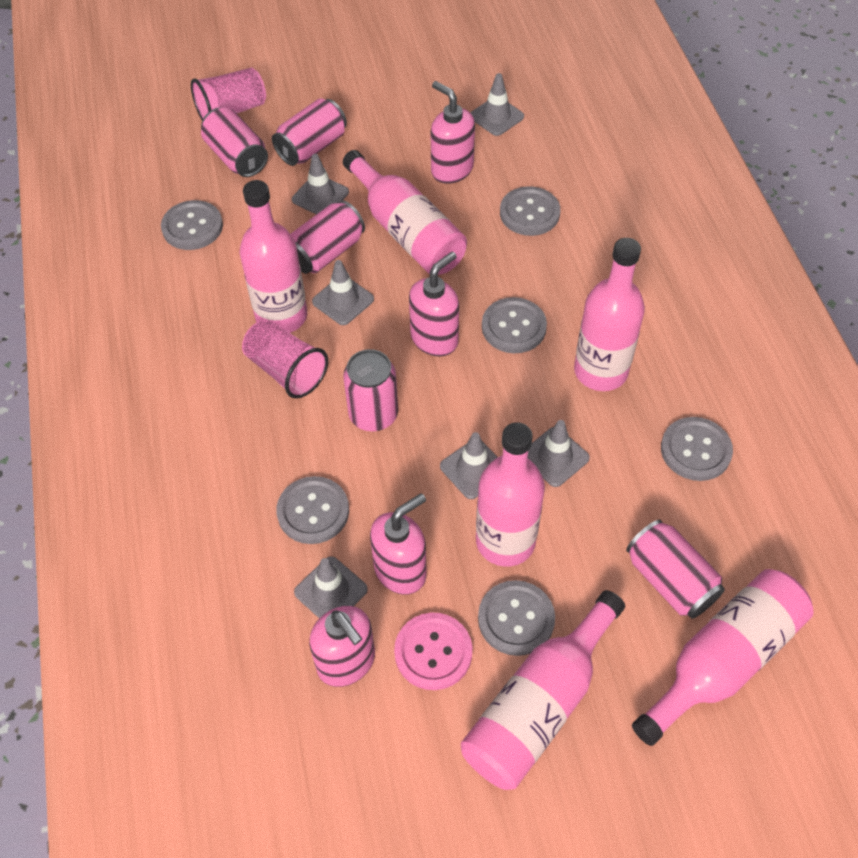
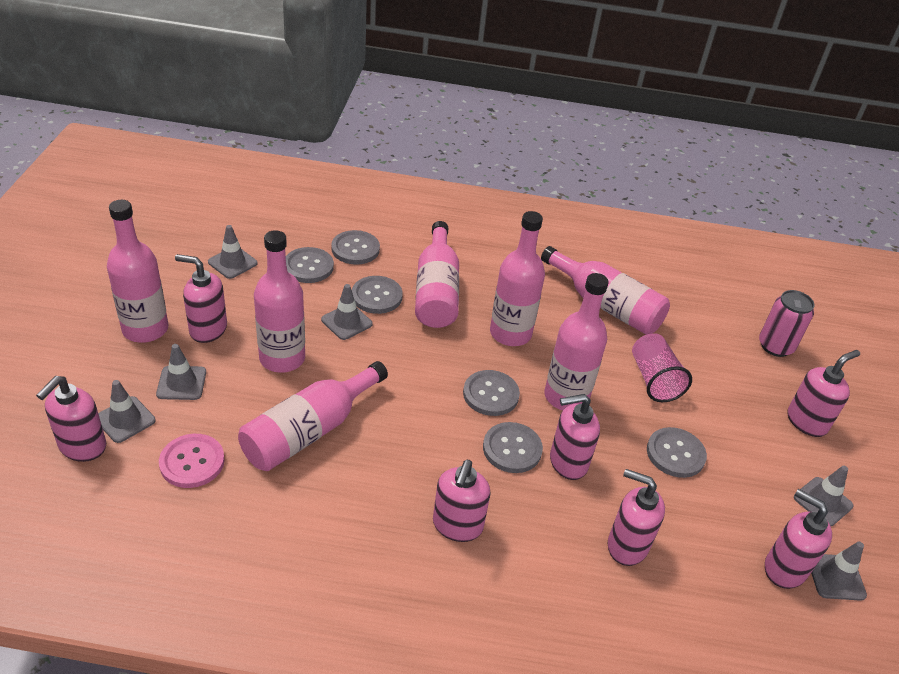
pink bottle: [240,180,307,333] [343,150,467,275] [461,590,625,790] [476,422,545,567] [574,238,645,391] [632,569,814,746] = 6 -> [107,200,169,343] [238,361,388,471] [254,230,305,373] [415,221,459,328] [490,211,545,346] [541,246,670,335] [544,273,609,410] = 7
pink can: [201,108,268,177] [272,98,347,166] [290,201,365,274] [343,349,398,431] [626,520,725,619] = 5 -> [759,290,815,357] = 1
pink cup: [191,67,266,120] [242,319,328,399] = 2 -> [632,333,692,402] = 1
pink soap dispenser: [309,606,375,687] [370,493,427,595] [409,252,459,356] [431,81,475,184] = 4 -> [36,376,106,462] [175,254,227,343] [433,460,491,542] [550,394,600,480] [608,469,665,566] [765,489,832,589] [788,350,860,437] = 7

